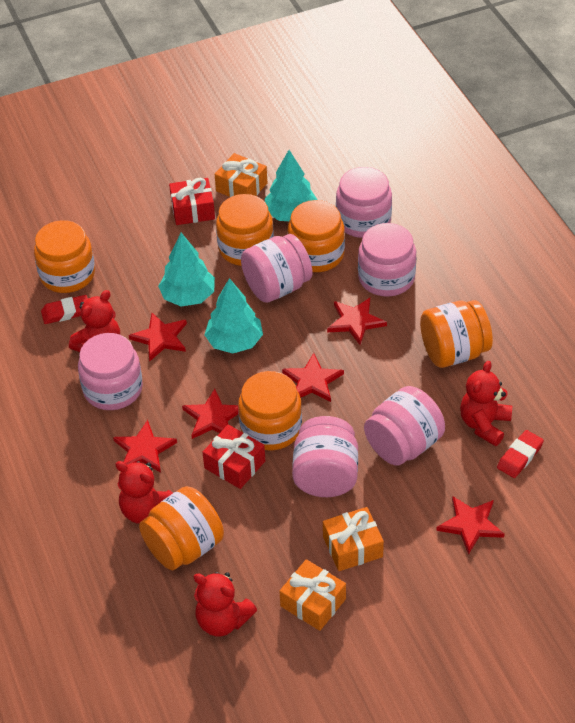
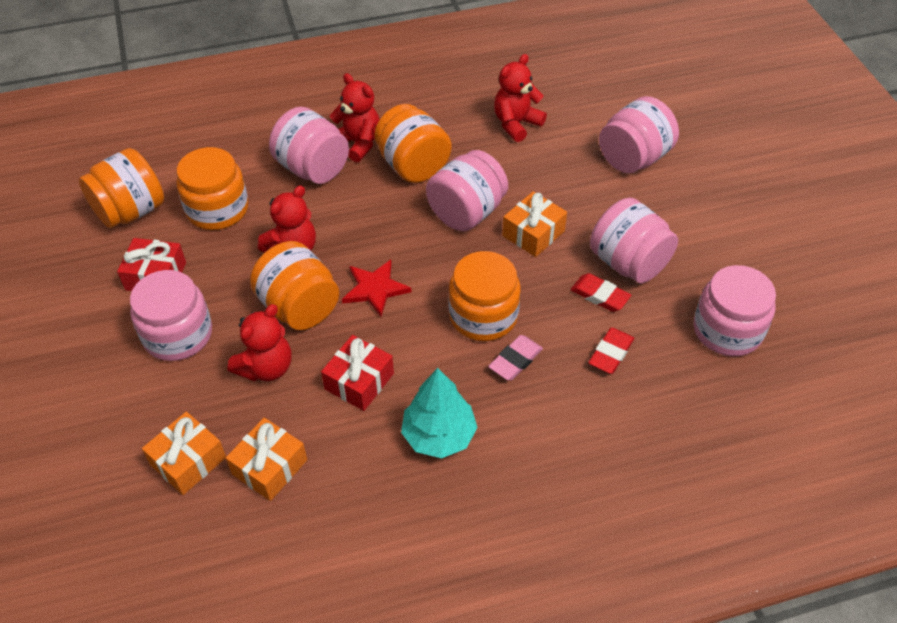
orange jar: [34,220,95,293] [139,486,224,570] [216,194,274,266] [238,371,302,450] [288,200,345,272] [420,300,493,368] = 6 -> [79,148,164,228] [176,147,249,230] [250,241,339,330] [374,104,452,183] [448,251,521,341] = 5
pink eraser: none = 0 -> [488,335,543,381] = 1
red star: [113,420,177,473] [128,313,187,361] [182,389,239,439] [282,353,344,402] [327,298,387,345] [436,496,505,555] = 6 -> [342,260,411,317] = 1
turquoise tree: [158,233,215,307] [204,278,263,354] [265,150,317,221] = 3 -> [401,368,478,458] = 1

